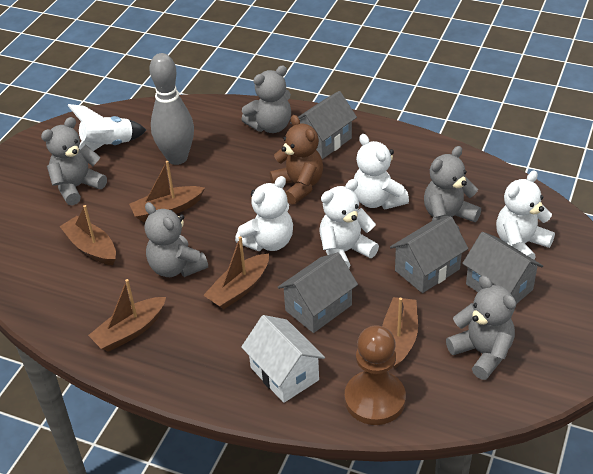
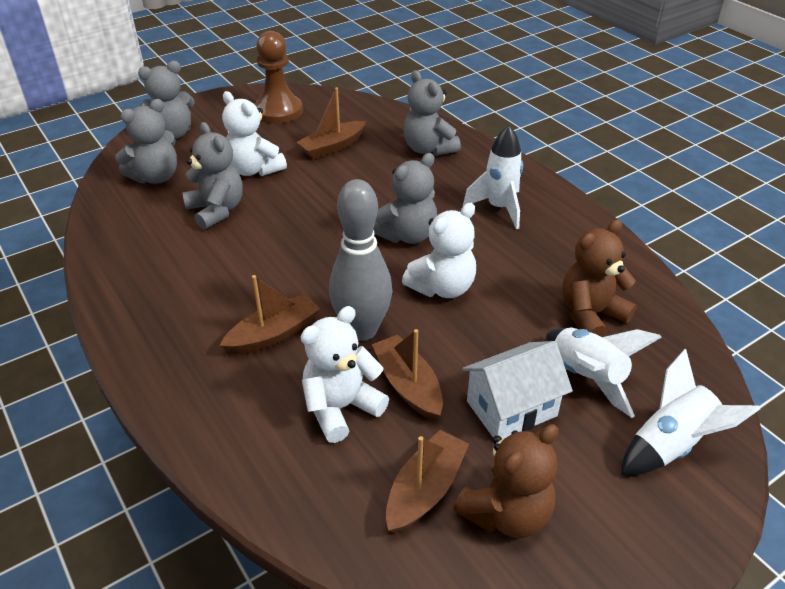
brown boat: [59,205,116,265] [88,279,166,352] [129,161,205,222] [203,236,269,309] [382,297,418,369] = 5 -> [219,275,320,355] [296,87,366,159] [372,329,443,421] [386,430,469,533] = 4
brown teddy bear: [270,115,323,205] = 1 -> [453,424,558,538] [562,219,637,337] = 2
grey house: [278,252,358,333] [290,91,357,159] [390,216,468,293] [462,232,543,304] = 4 -> none = 0
white rocket: [67,104,146,151] = 1 -> [463,125,523,229] [546,327,662,418] [621,349,760,475] = 3
white teddy bear: [235,176,293,251] [319,179,379,268] [354,134,409,209] [496,170,555,260] = 4 -> [222,91,287,176] [301,306,389,443] [402,203,476,298] = 3

